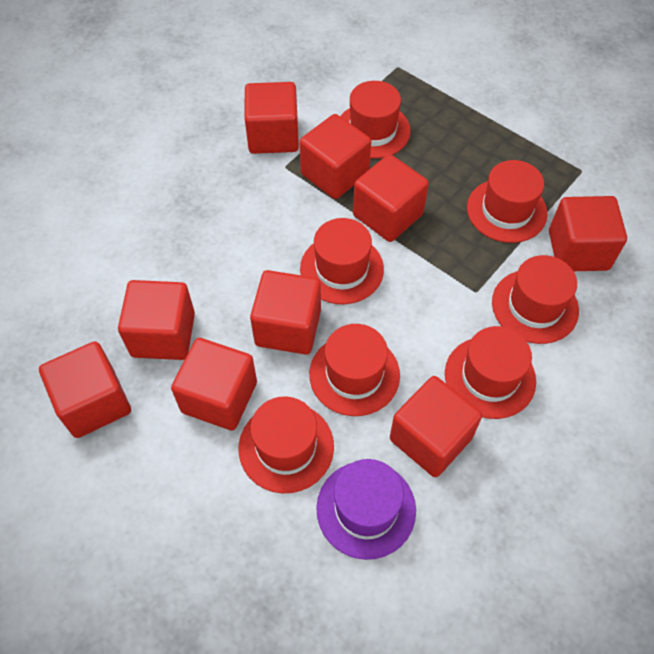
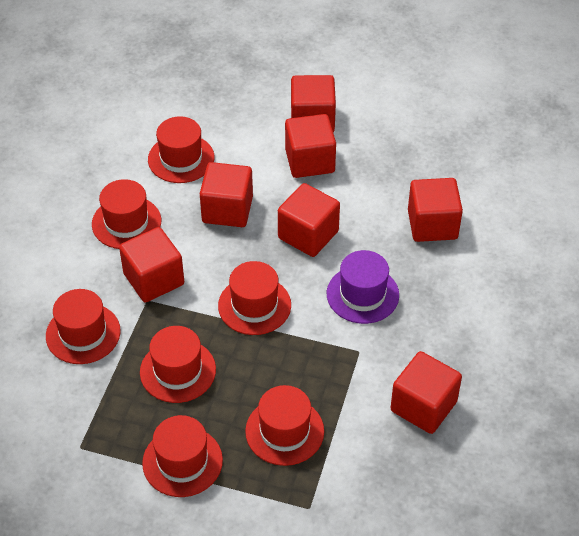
red cube: [39,341,131,438] [118,280,195,360] [171,338,257,431] [245,82,299,154] [250,270,321,355] [299,114,371,199] [353,154,429,242] [390,376,482,477] [549,196,627,271] = 9 -> [119,227,184,302] [200,162,253,227] [278,183,340,257] [285,114,336,178] [291,75,336,132] [391,351,462,434] [408,178,463,242] = 7

